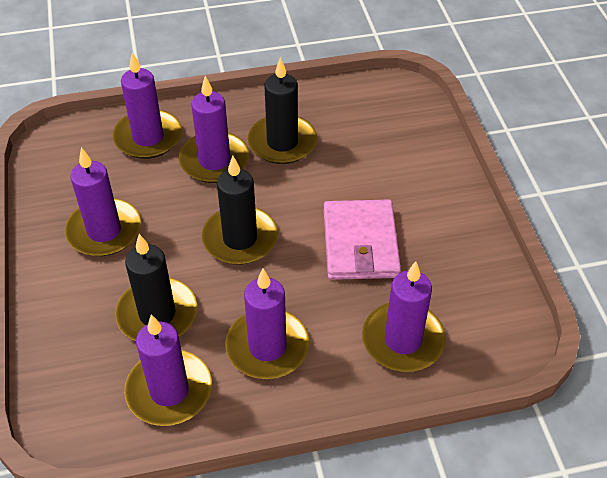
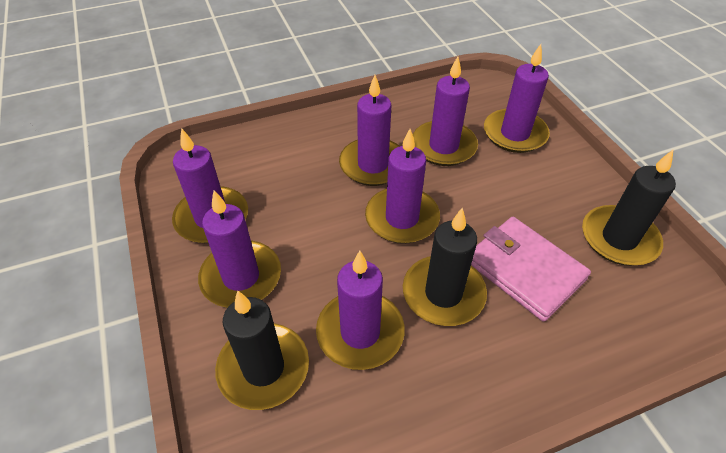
purple candle: [65,147,141,256] [113,52,182,159] [124,314,212,426] [179,76,250,183] [225,269,310,379] [362,261,446,372] = 6 -> [172,128,248,243] [198,191,281,308] [316,251,405,370] [339,75,399,186] [365,129,440,244] [413,57,478,166] [484,44,550,153] = 7

